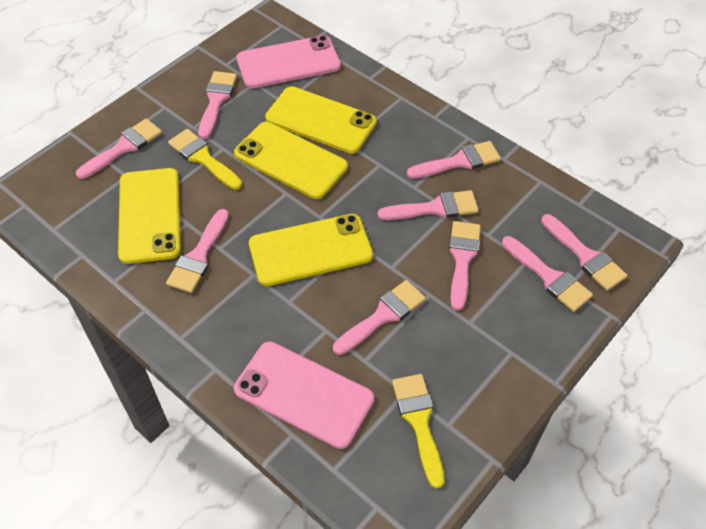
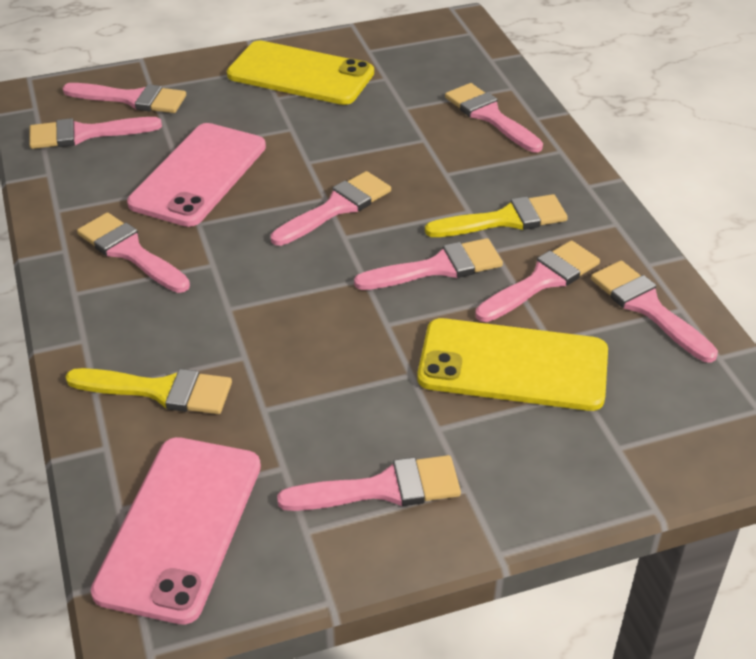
yellow phone: [118,168,181,264] [234,122,348,199] [249,214,373,286] [265,86,377,154] = 4 -> [227,40,374,105] [417,318,608,411] = 2

